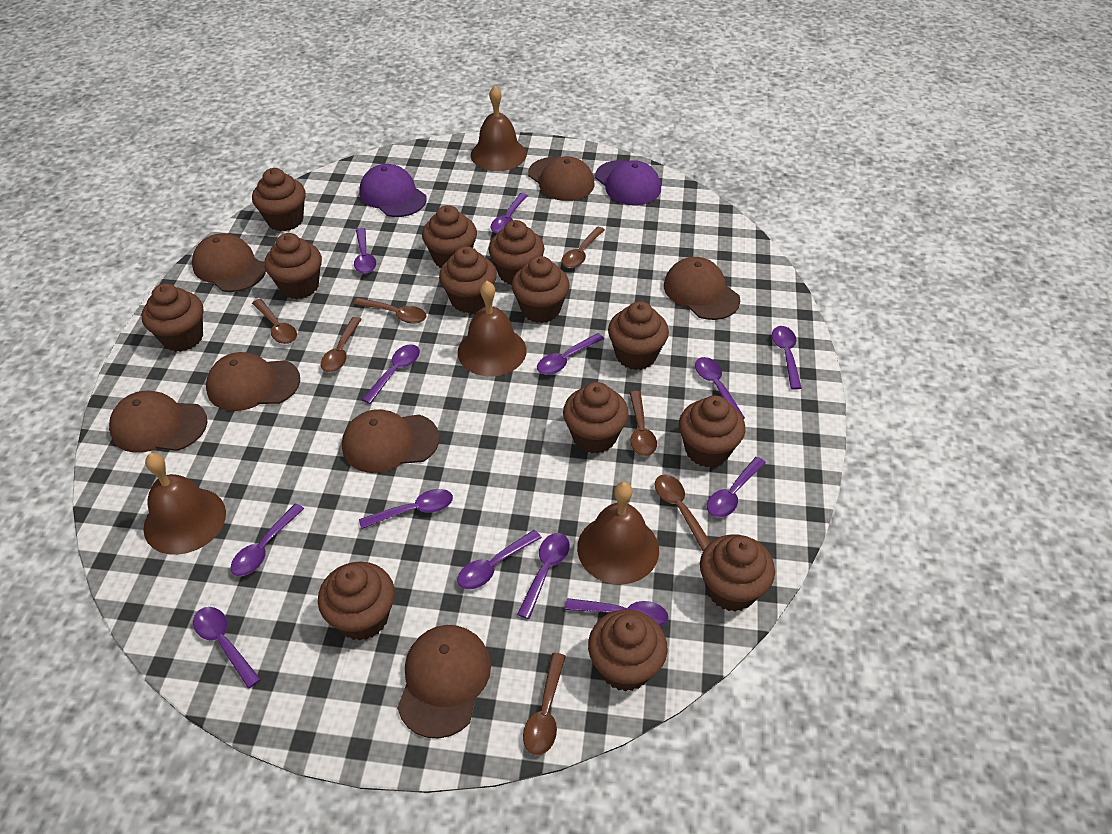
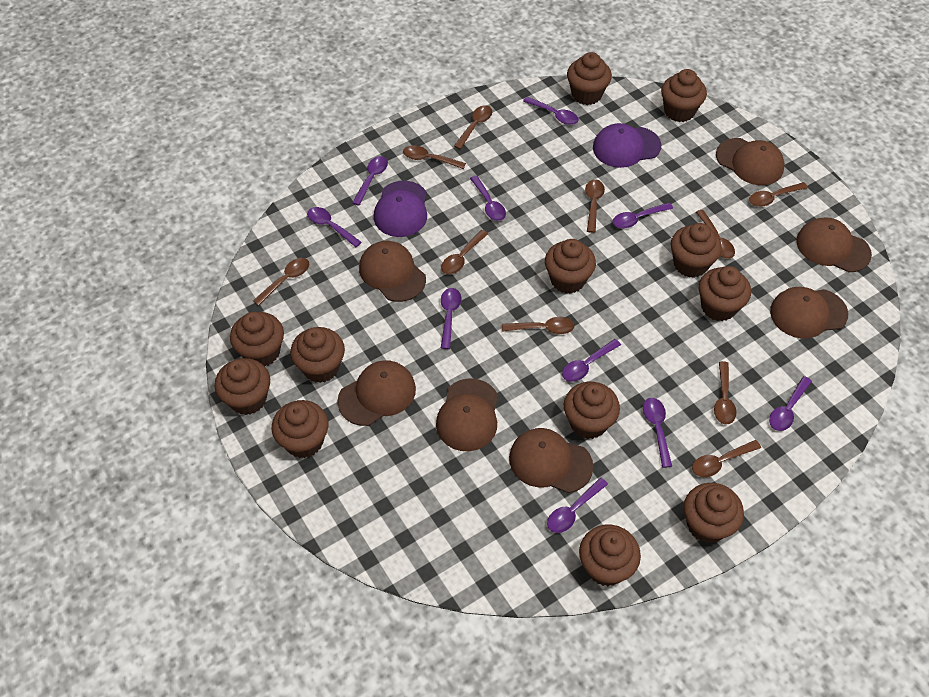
brown bell: [143,453,226,555] [458,281,526,376] [471,86,527,171] [577,482,659,585] = 4 -> none = 0
brown cupcake: [142,283,203,352] [252,168,306,231] [264,233,322,299] [318,561,395,641] [422,205,477,268] [439,246,497,313] [489,220,544,285] [512,256,570,323] [563,382,629,454] [588,609,668,692] [608,301,669,370] [679,395,745,467] [700,534,775,612] = 13 -> [215,358,270,415] [230,312,284,367] [272,400,329,458] [290,327,345,383] [545,239,596,294] [564,382,620,439] [567,52,612,105] [579,525,641,586] [661,69,707,122] [671,223,722,278] [684,483,744,543] [699,266,751,321] = 12
brown spoon: [252,299,297,344] [321,317,362,372] [354,298,427,324] [523,653,566,755] [562,227,605,268] [630,391,657,456] [655,475,711,551] = 7 -> [253,258,309,306] [403,145,466,169] [441,230,488,274] [454,105,492,149] [502,317,575,334] [585,179,605,233] [692,440,761,477] [696,210,735,259] [714,361,737,425] [749,182,808,207] = 10
purple spoon: [193,607,261,688] [231,503,304,576] [354,228,376,274] [359,489,453,529] [362,344,420,404] [458,530,542,589] [491,193,528,234] [517,533,569,619] [537,333,604,375] [565,598,668,627] [695,357,745,419] [707,457,766,518] [772,326,802,390] = 13 -> [307,207,362,247] [352,156,388,205] [441,288,461,349] [470,176,506,221] [523,97,579,125] [547,478,608,533] [562,339,621,382] [613,202,673,228] [643,398,672,468] [769,376,812,431] = 10

